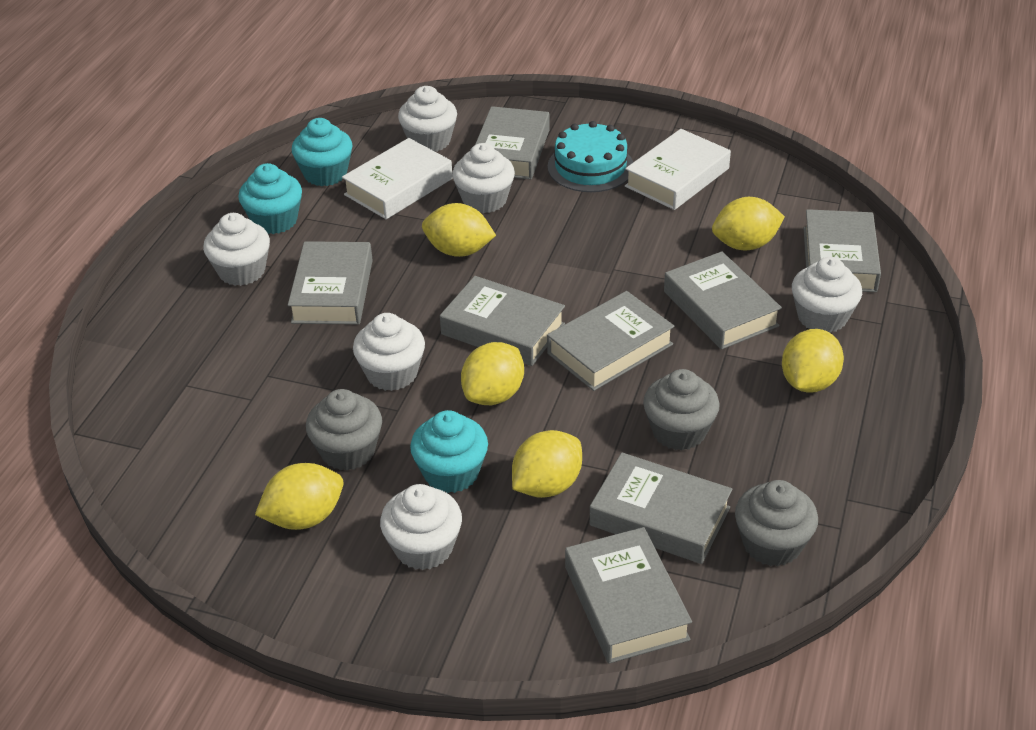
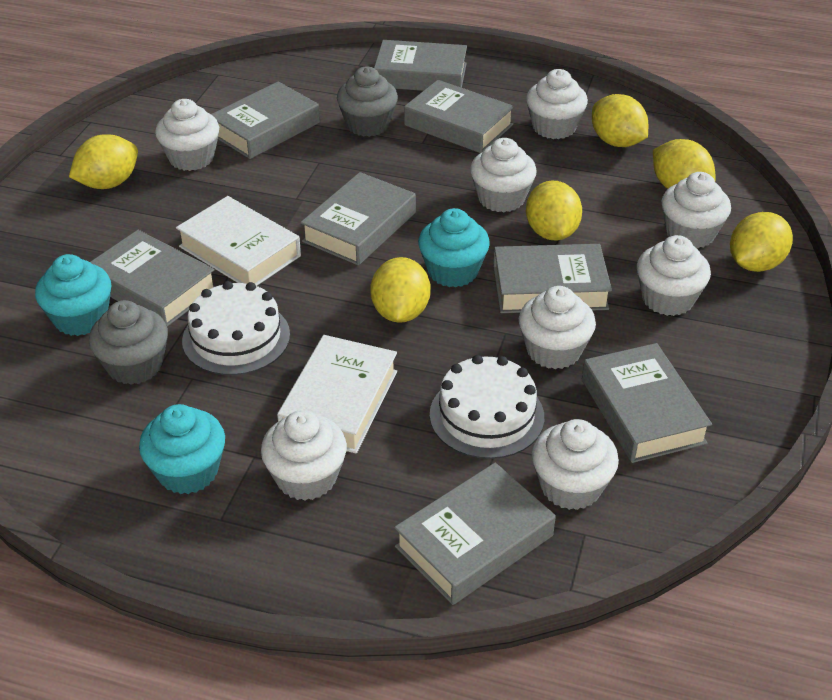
grey cupcake: [306,389,382,471] [643,369,720,451] [735,480,818,566] = 3 -> [89,300,168,385] [337,66,398,137] = 2
turquoise cake: [547,121,633,192] = 1 -> none = 0
white cake: none = 0 -> [182,281,290,375] [430,355,544,459] = 2
white cupcake: [203,213,270,286] [353,313,425,391] [380,484,462,570] [398,86,457,152] [452,143,515,213] [792,257,862,333] = 6 -> [155,99,219,171] [261,410,347,501] [470,138,537,212] [519,286,596,369] [526,69,588,139] [532,419,619,510] [637,235,711,316] [661,172,731,248] = 8

